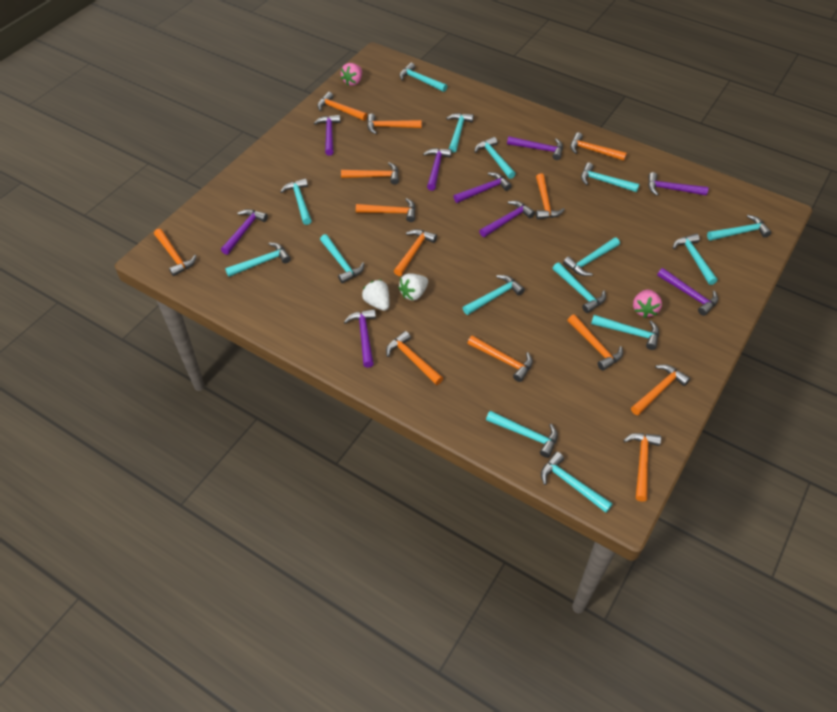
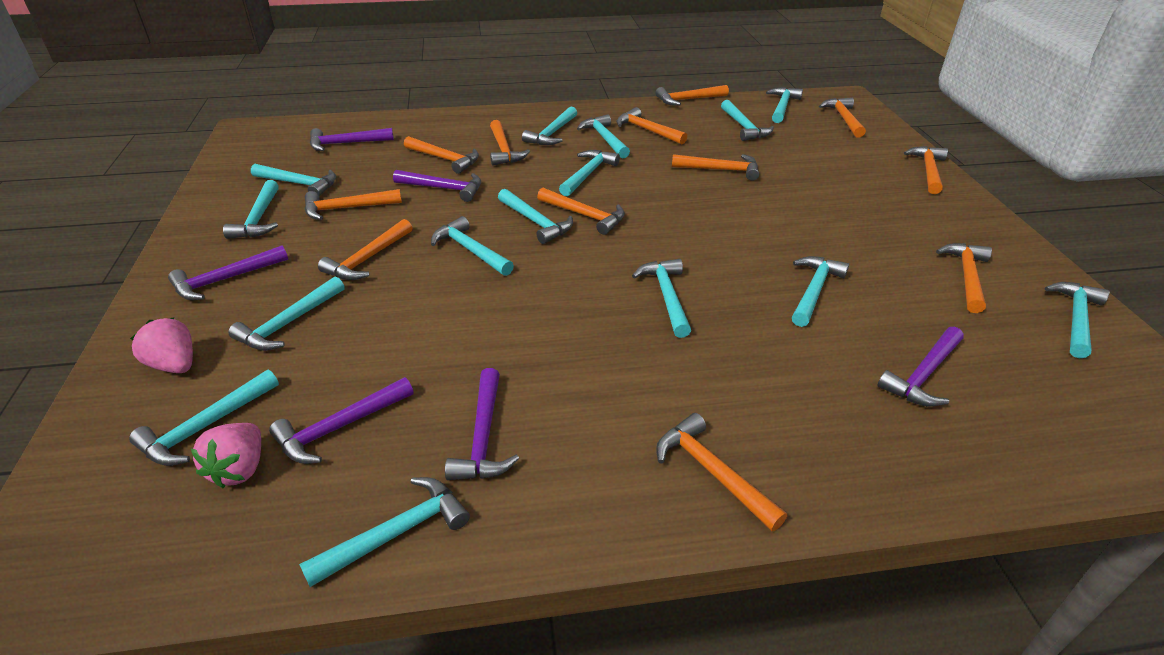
orange hammer: [154,229,197,276] [317,92,368,121] [341,162,399,185] [356,198,416,222] [367,114,422,134] [386,331,443,385] [394,229,437,276] [467,335,533,382] [536,173,565,219] [568,314,623,371] [570,132,627,161] [623,433,661,502] [631,364,690,415] = 13 -> [304,189,402,220] [318,219,412,280] [404,136,479,174] [490,120,530,165] [537,187,625,235] [616,107,687,144] [655,85,729,106] [656,413,787,531] [672,154,759,181] [819,97,866,138] [904,146,948,194] [936,243,992,313] = 12
purple hammer: [221,209,268,255] [314,115,340,156] [344,309,376,368] [423,148,452,191] [453,172,512,203] [479,201,535,237] [507,136,563,160] [648,172,709,196] [657,268,718,316] = 9 -> [168,246,288,300] [269,377,414,464] [310,128,394,151] [393,170,481,202] [445,368,519,480] [877,327,964,406] = 6
white strawberry: [362,280,390,311] [398,273,428,301] = 2 -> none = 0

